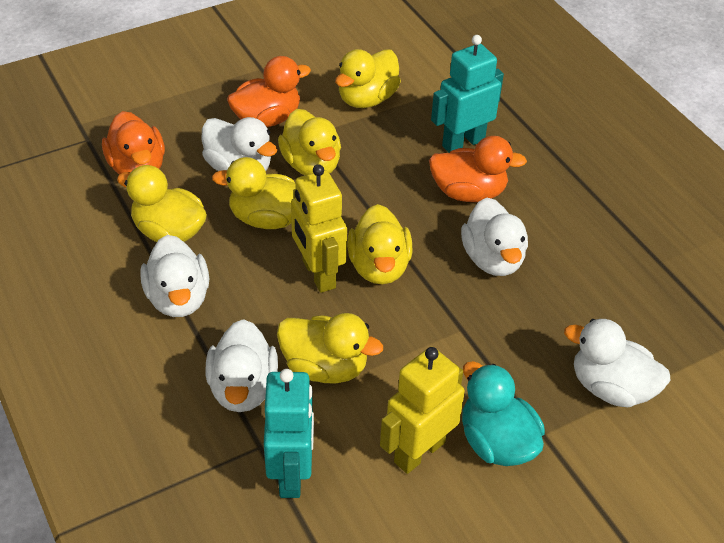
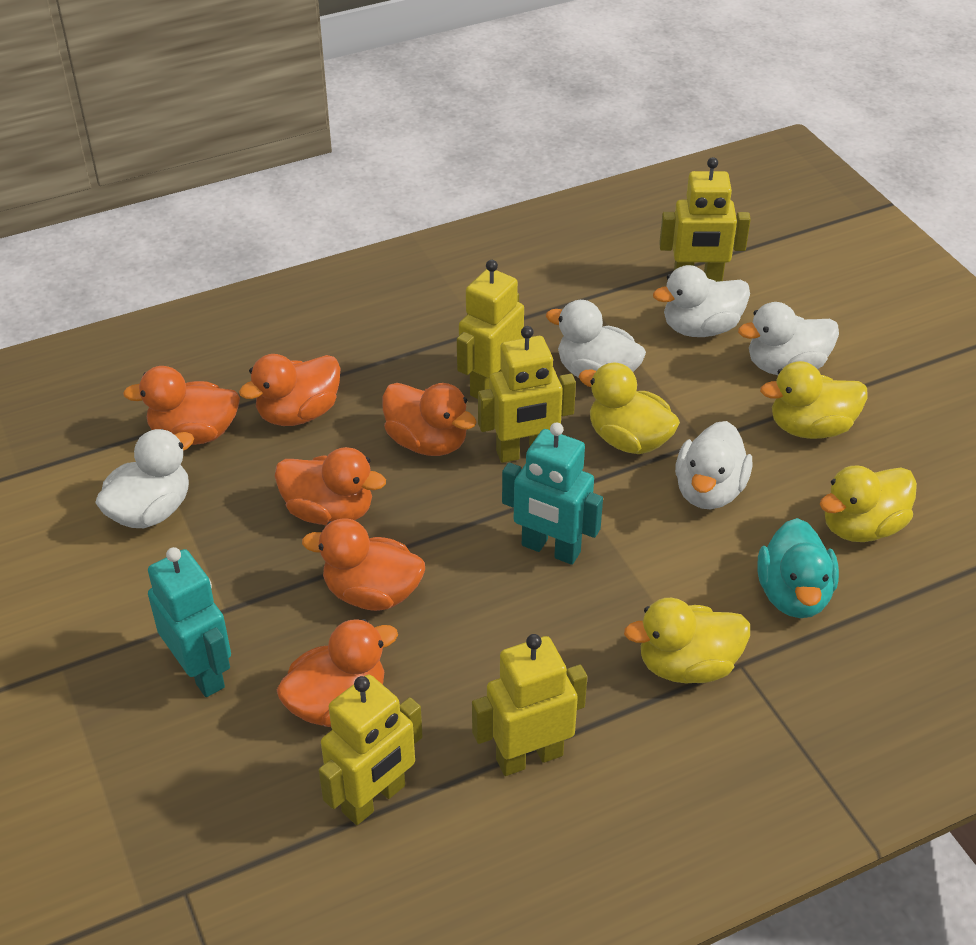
orange duck: [102,111,165,175] [227,56,311,127] [429,136,527,202] = 3 -> [123,366,240,445] [239,354,341,426] [275,447,386,526] [277,619,398,727] [302,518,425,611] [382,383,477,456] = 6
yellow duck: [117,165,207,242] [212,157,296,229] [277,313,383,383] [278,109,341,175] [335,49,401,108] [347,204,413,284] = 6 -> [579,362,680,454] [624,598,750,684] [760,361,868,439] [820,466,917,542] = 4
yellow robot: [291,164,347,293] [380,347,465,474] = 2 -> [319,675,423,825] [457,260,524,399] [472,634,587,776] [478,326,576,463] [659,157,751,282] = 5

